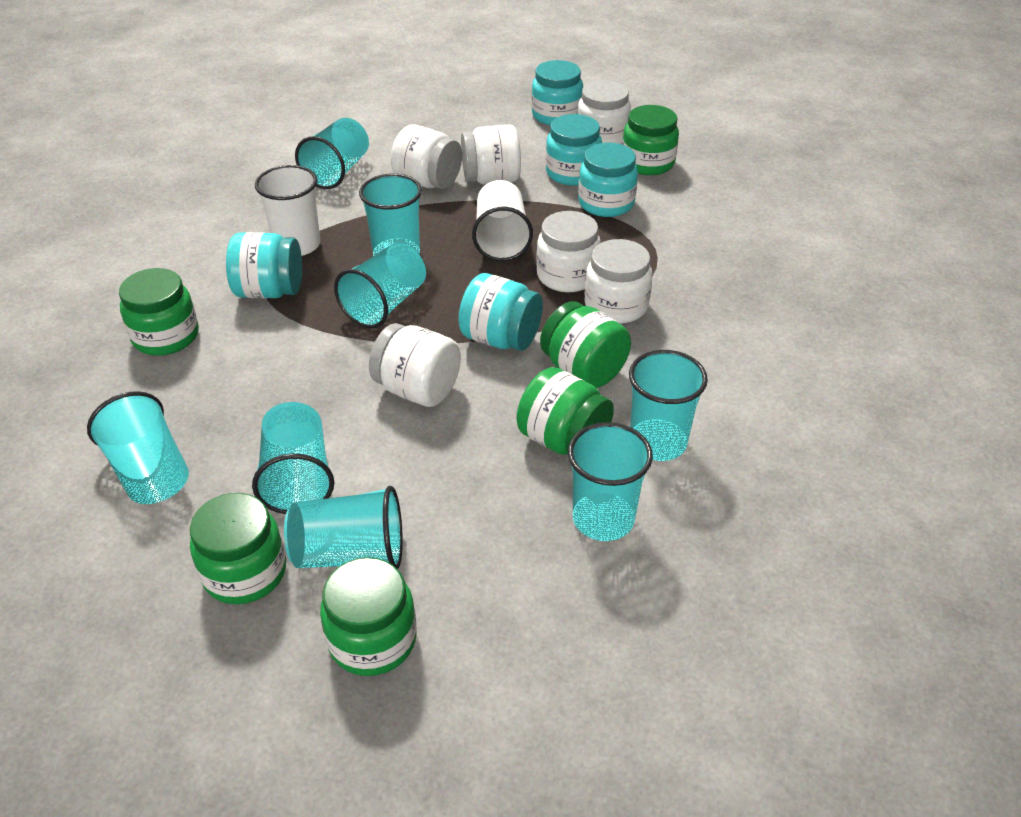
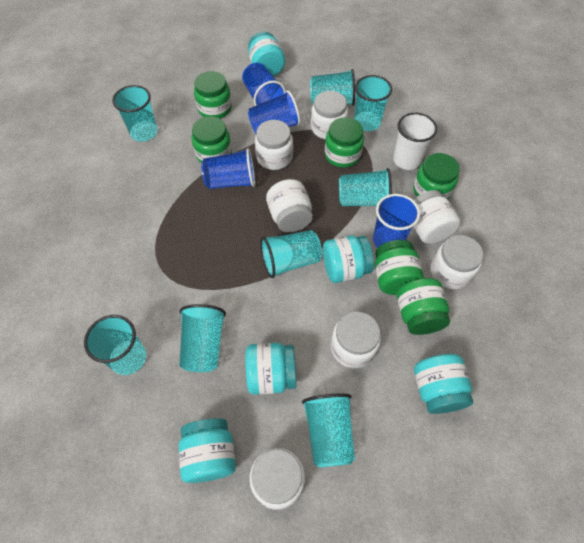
blue cup: none = 0 -> [201,148,255,189] [242,63,286,106] [248,90,300,134] [373,194,420,248] = 4
white cup: [255,165,320,256] [472,180,533,261] = 2 -> [393,113,437,170] = 1
white jar: [369,323,461,407] [391,125,462,189] [461,125,521,184] [536,211,601,292] [577,80,631,144] [584,239,652,324] = 6 -> [249,448,305,510] [255,120,293,170] [266,179,313,232] [311,91,348,139] [331,312,381,368] [413,190,461,244] [431,235,483,290] = 7

